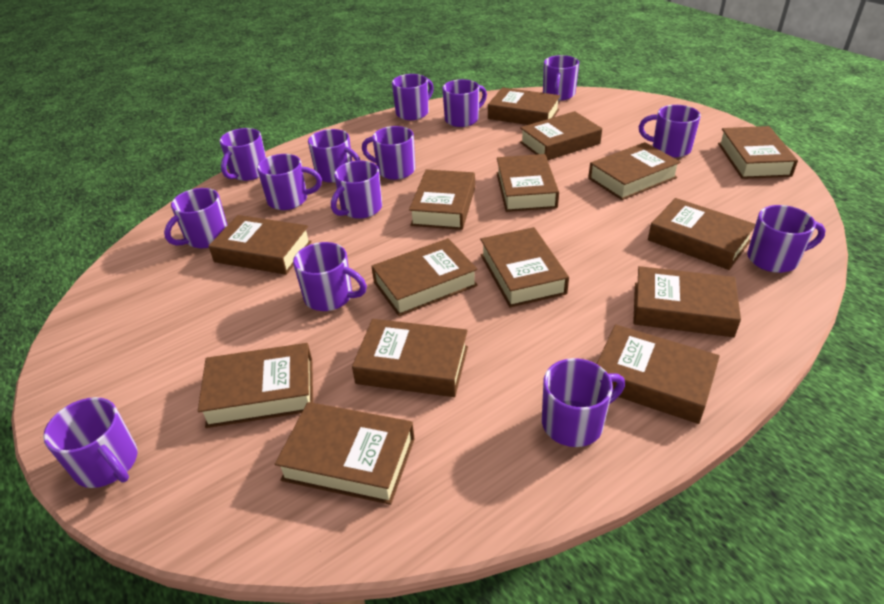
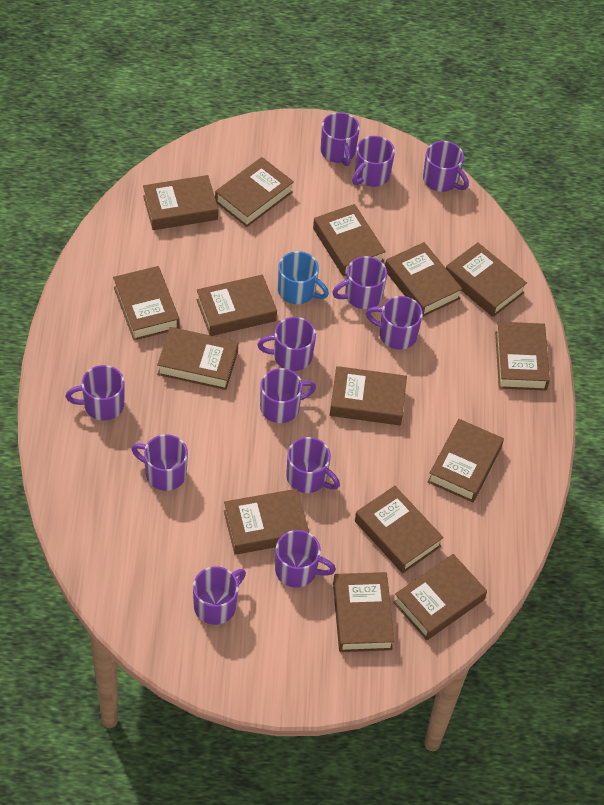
blue mug: none = 0 -> [278,251,329,304] = 1
purple mug: [43,397,138,488] [164,188,228,248] [220,128,266,181] [257,154,322,210] [293,242,367,311] [308,129,361,183] [331,161,382,219] [362,126,415,180] [392,74,434,120] [442,79,487,127] [542,358,625,447] [543,55,579,101] [639,105,701,158] [747,205,826,273] = 14 -> [66,365,125,421] [131,434,188,491] [193,566,246,625] [257,317,316,371] [260,368,316,423] [275,530,336,588] [286,437,340,493] [320,112,360,166] [332,256,387,309] [352,136,395,187] [366,296,423,350] [423,141,469,192] = 12

